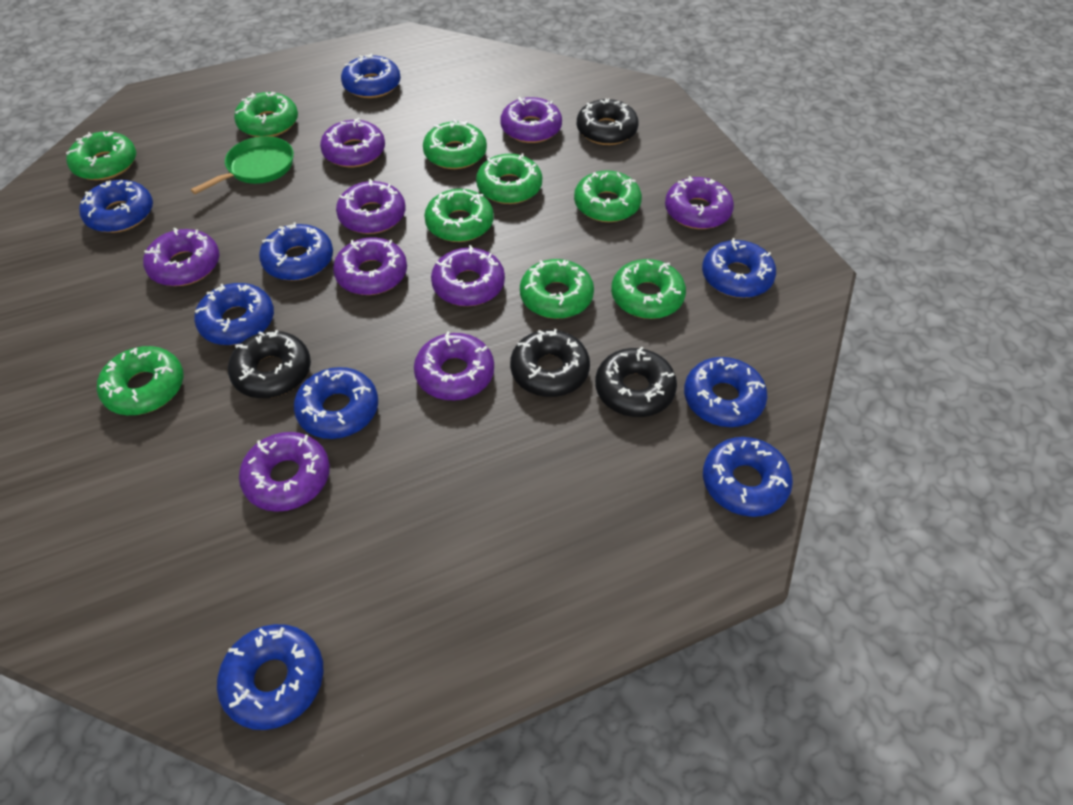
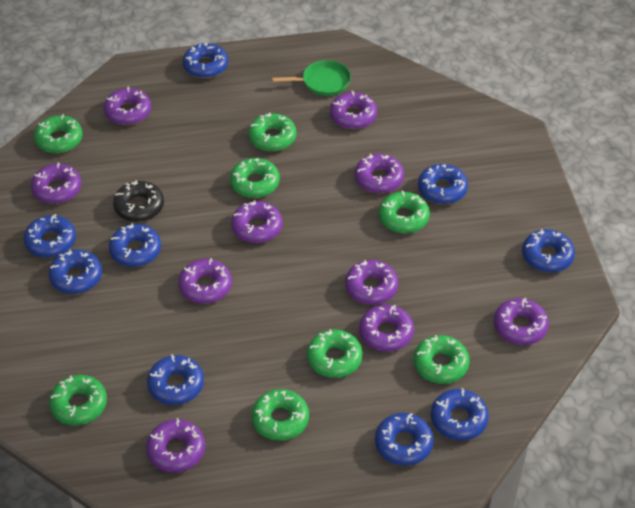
black donut: [228,330,311,398] [510,329,590,397] [577,99,639,145] [595,347,677,417] = 4 -> [113,180,164,222] = 1
green donut: [66,131,136,180] [97,346,183,415] [234,92,298,137] [423,120,487,169] [424,189,494,242] [476,153,542,204] [520,259,594,319] [574,170,642,222] [611,259,686,319] = 9 -> [34,114,83,153] [49,375,107,425] [230,158,280,198] [248,112,296,151] [251,389,309,441] [307,329,363,378] [379,190,430,233] [413,335,469,384] = 8
purple donut: [143,228,219,286] [239,432,330,512] [320,118,385,167] [333,237,407,295] [336,179,406,234] [414,332,494,400] [431,245,505,306] [500,97,562,143] [665,176,734,229] = 9 -> [31,162,81,204] [103,86,151,125] [146,418,205,472] [178,258,232,304] [231,200,282,243] [330,90,377,129] [345,260,398,305] [354,154,404,193] [359,305,414,352] [494,298,549,345] = 10

